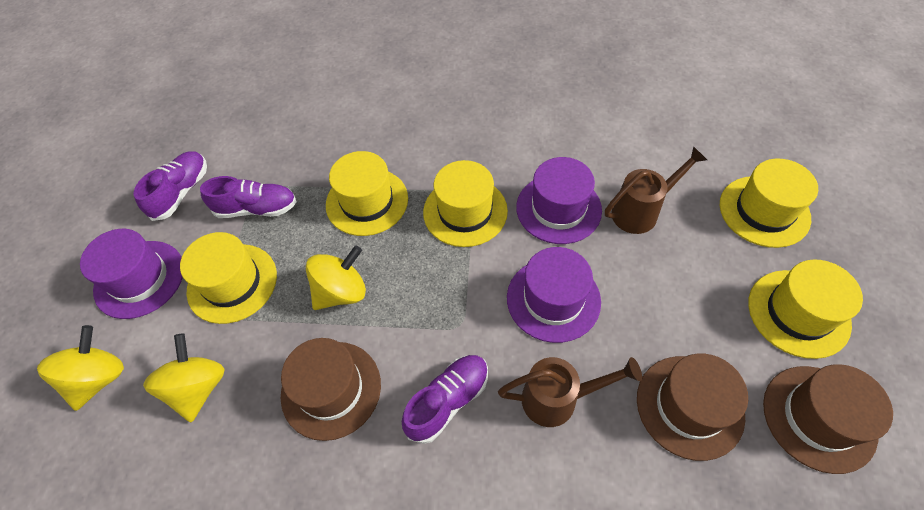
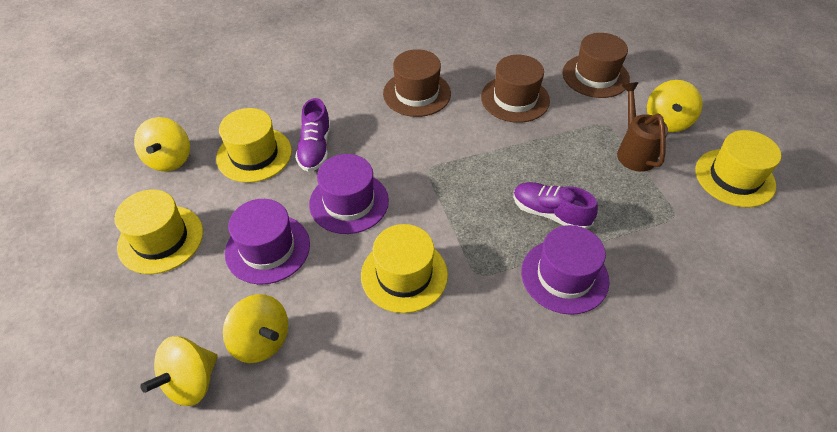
brown watering can: [498,357,642,427] [605,146,707,234] = 2 -> [617,82,668,172] = 1
purple shoe: [133,151,207,221] [200,176,297,218] [402,355,488,444] = 3 -> [295,98,331,172] [513,182,598,229] = 2
yellow hat: [180,232,277,324] [326,151,408,236] [423,160,508,247] [720,159,818,248] [748,259,863,359] = 5 -> [114,190,203,274] [216,108,292,183] [361,224,448,313] [695,130,781,208] = 4
yellow spinning top: [37,325,124,411] [143,333,225,422] [306,245,366,310] = 3 -> [134,117,190,171] [140,336,218,406] [223,294,288,363] [647,80,703,132] = 4

